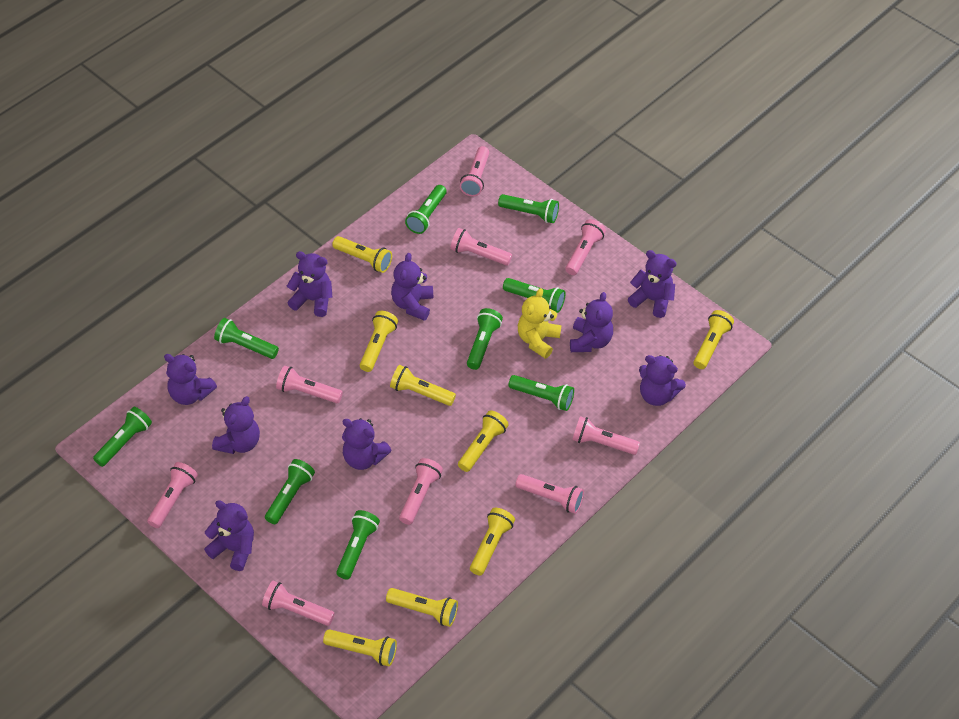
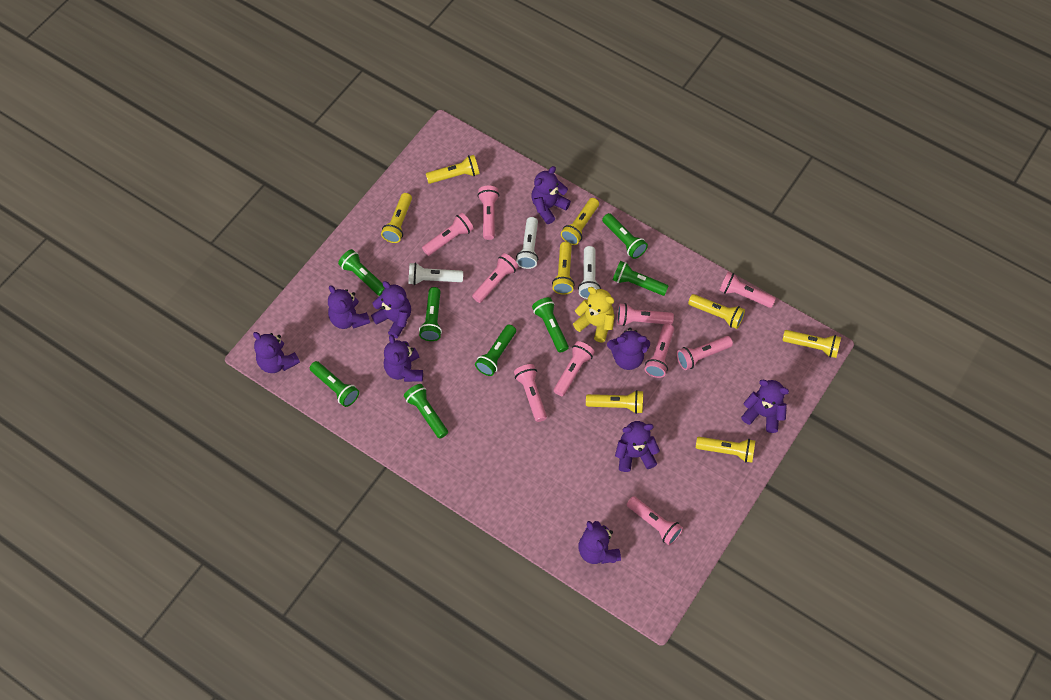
green flashlight: [93,407,152,467] [214,318,279,359] [265,459,315,524] [336,510,380,579] [405,185,447,234] [467,308,503,370] [498,194,559,223] [503,278,566,313] [508,375,574,411] = 9 -> [310,361,359,407] [338,249,385,296] [404,384,448,439] [419,287,442,341] [475,325,516,376] [532,297,569,353] [602,213,648,259] [613,261,668,296] = 8
pink flashlight: [147,462,198,528] [262,581,335,626] [276,365,343,403] [399,458,443,525] [450,228,512,266] [460,146,489,196] [515,474,584,514] [565,219,606,275] [572,416,640,455] = 9 -> [422,213,474,256] [472,253,519,303] [478,186,499,240] [514,364,547,422] [554,341,595,396] [617,303,674,326] [627,496,683,545] [645,324,674,378] [677,336,733,370] [719,272,776,308] = 10
white flashlight: none = 0 -> [408,263,463,285] [516,217,538,269] [578,246,601,299] = 3

